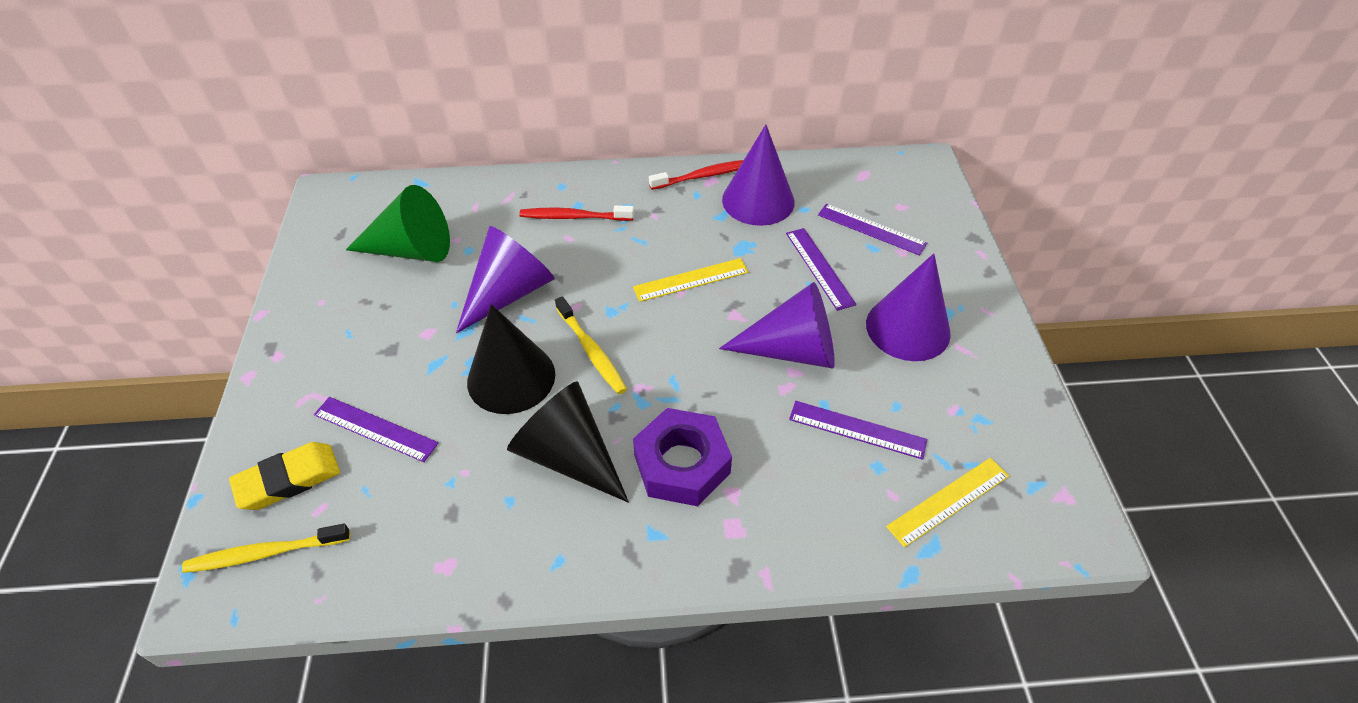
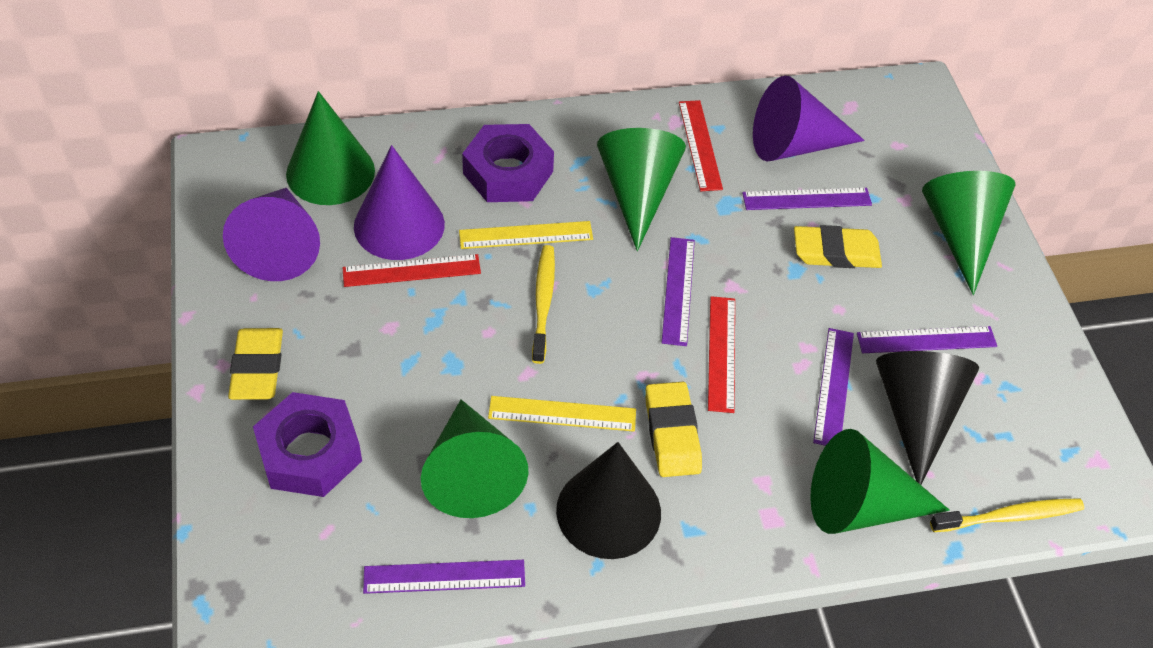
green cone: [346,185,450,262] = 1 -> [286,91,375,205] [421,400,529,518] [597,128,686,251] [810,429,950,534] [922,171,1016,295] = 5
purple cone: [456,226,555,333] [719,282,835,369] [722,125,795,226] [866,253,951,361] = 4 -> [223,188,320,281] [354,145,445,260] [753,76,865,162] = 3
purple nut: [633,408,732,506] = 1 -> [253,392,362,497] [462,124,554,202] = 2
purple ruler: [314,397,438,462] [786,228,857,311] [789,401,927,460] [818,204,927,256] = 4 -> [363,560,525,594] [662,237,695,346] [742,188,872,210] [813,328,854,446] [857,326,997,353] = 5
red ruler: none = 0 -> [343,254,481,287] [679,100,723,191] [708,296,735,413] = 3
red toothbrush: [519,205,634,221] [649,160,744,190] = 2 -> none = 0
yellow eraser: [229,442,340,510] = 1 -> [228,328,283,400] [645,382,702,477] [794,225,882,268] = 3

